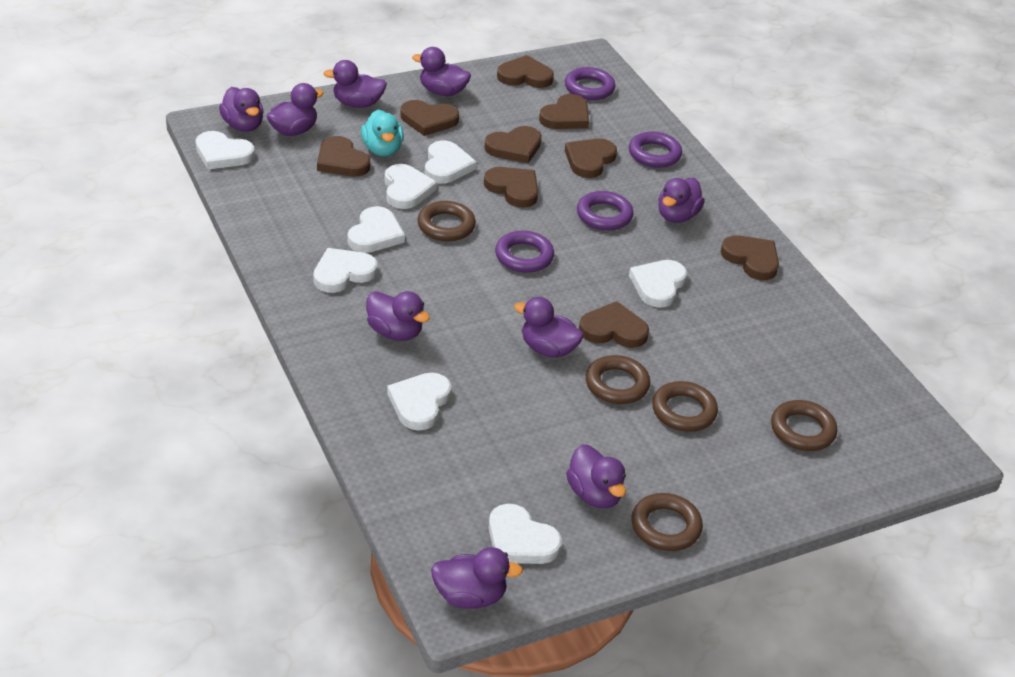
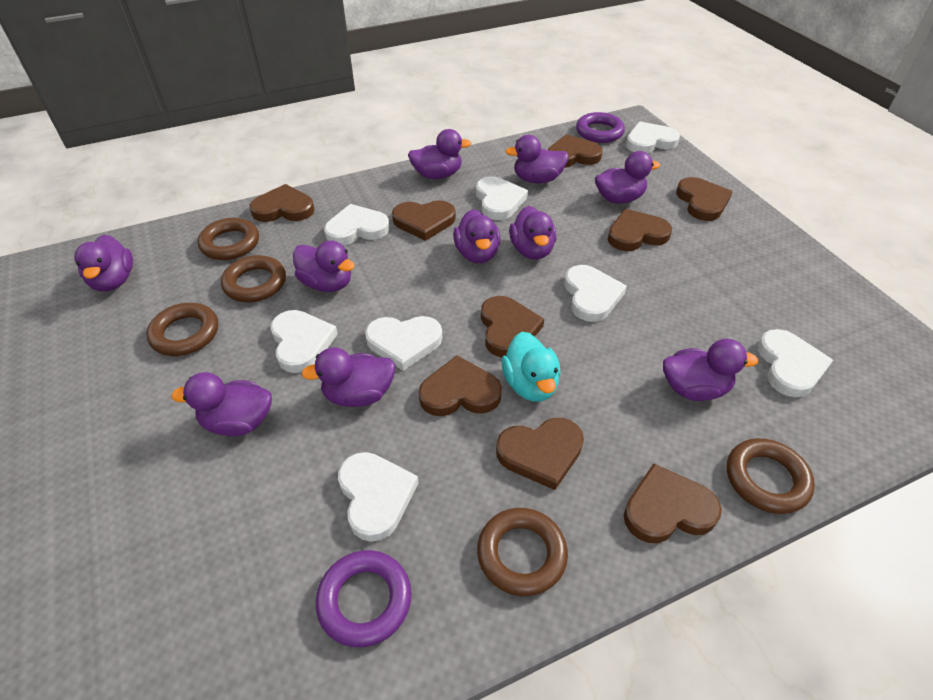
purple duck: [219,87,264,132] [267,83,323,136] [323,60,387,108] [366,291,430,341] [412,47,471,96] [431,547,523,609] [514,297,584,358] [566,444,626,508] [658,178,705,223] = 9 -> [74,235,133,292] [171,372,272,436] [293,240,355,292] [301,347,395,407] [408,129,471,179] [453,209,500,263] [505,135,569,183] [509,206,556,260] [595,151,660,204] [663,339,758,401] = 10
purple ring: [495,231,554,273] [565,67,616,100] [577,191,634,230] [629,132,682,168] = 4 -> [316,550,411,647] [576,112,625,143] = 2

